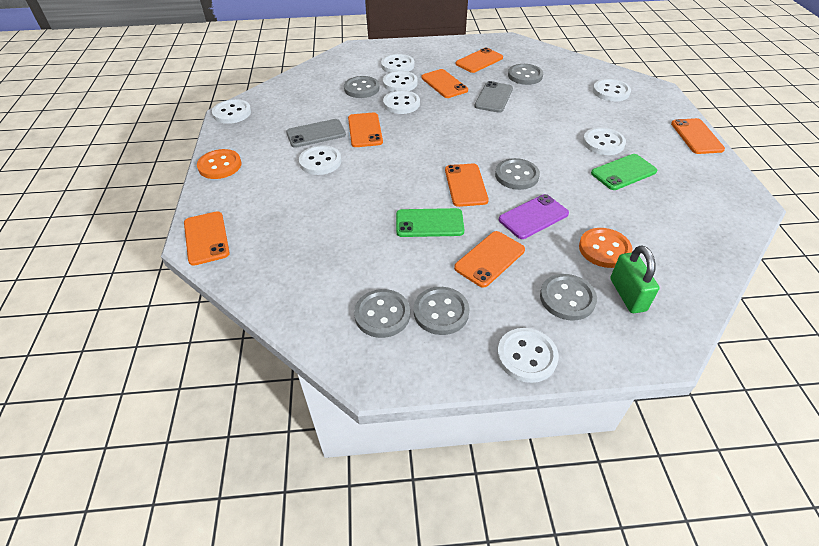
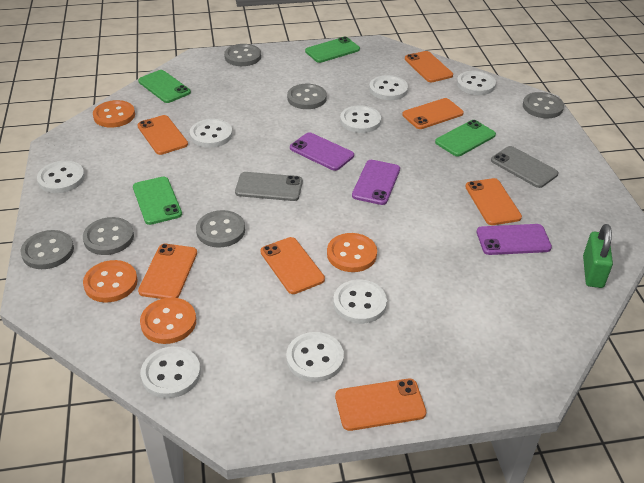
green phone: [396,208,464,237] [591,154,657,190] = 2 -> [133,177,182,225] [138,70,191,103] [305,37,360,63] [435,120,496,157] = 4
orange button: [197,149,242,179] [579,228,632,268] = 2 -> [83,260,138,303] [93,100,135,128] [140,298,196,344] [327,233,377,272] = 4
purple phone: [499,194,569,239] = 1 -> [290,132,354,171] [352,160,400,205] [477,224,552,255] = 3

